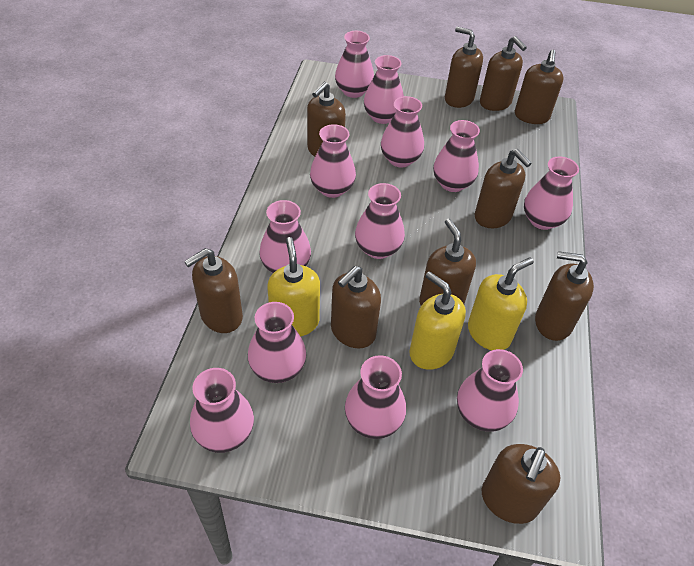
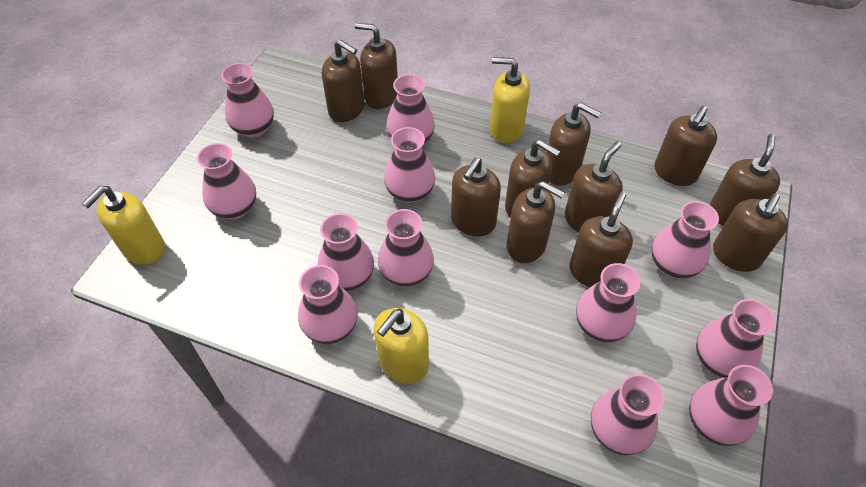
brown soap dispenser: [184,248,243,333] [307,82,346,157] [331,266,381,349] [419,218,476,306] [445,27,483,108] [475,149,532,228] [480,36,527,111] [482,444,560,524] [515,50,564,124] [535,251,594,341] = 10 -> [322,40,364,122] [355,23,398,109] [451,157,501,236] [505,140,560,218] [507,181,565,263] [547,102,601,185] [565,141,623,232] [569,192,633,287] [654,106,717,186] [709,134,780,226] [713,193,788,272] = 11

